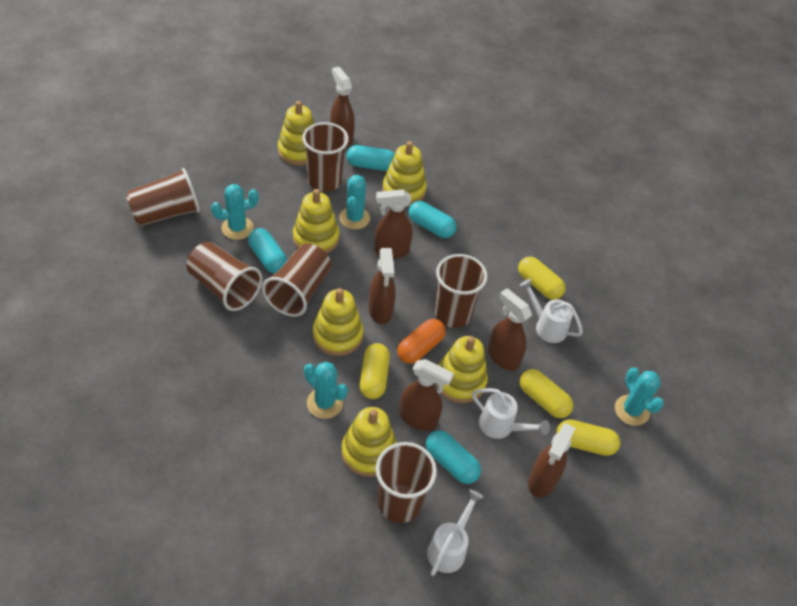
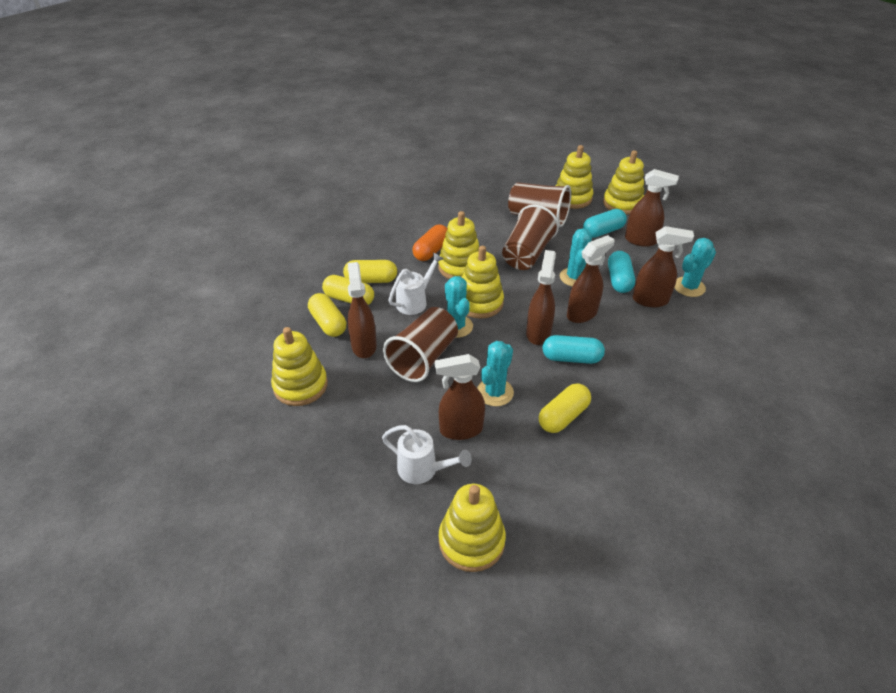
brown cup: [126,168,200,226] [186,242,262,311] [262,243,331,317] [302,122,349,192] [376,442,437,523] [435,254,488,328] = 6 -> [383,307,458,382] [502,205,559,270] [508,182,571,227] = 3
turquoise capsule: [248,228,287,273] [346,145,395,171] [409,201,457,238] [426,430,481,484] = 4 -> [542,335,605,364] [583,209,627,238] [608,251,635,293] = 3
white watering can: [427,490,484,576] [472,388,550,439] [520,279,583,343] = 3 -> [382,425,472,484] [388,253,443,315] = 2

